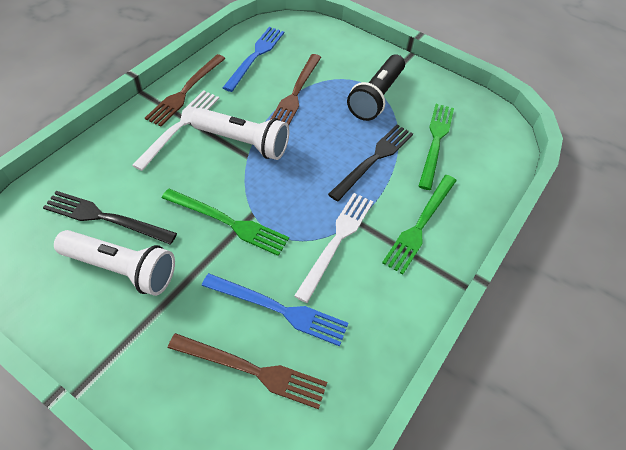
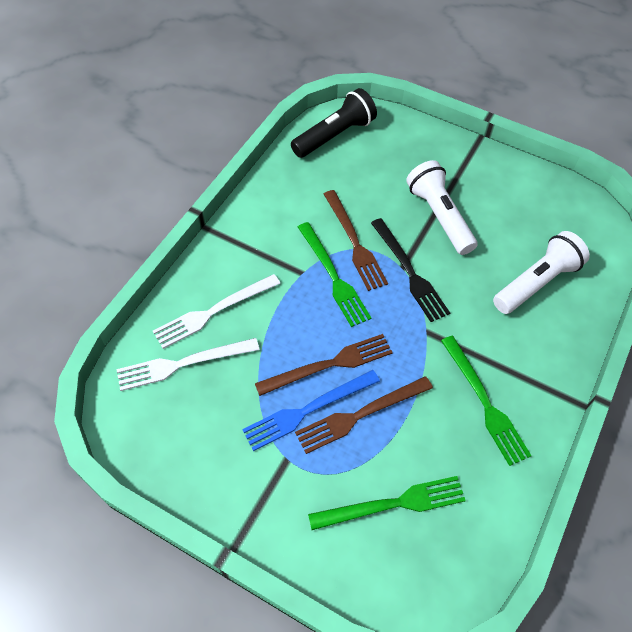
black fork: [43,191,177,245] [328,124,413,202] = 2 -> [371,218,450,322] = 1
blue fork: [202,273,348,346] [223,27,284,92] = 2 -> [242,370,380,451] = 1

